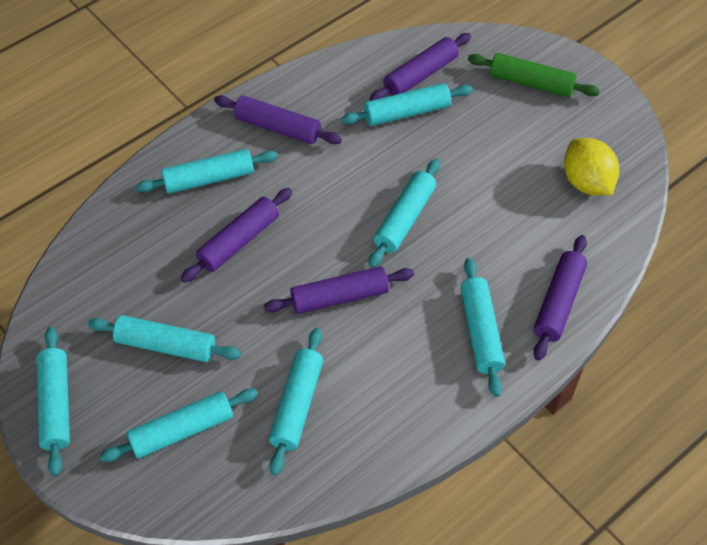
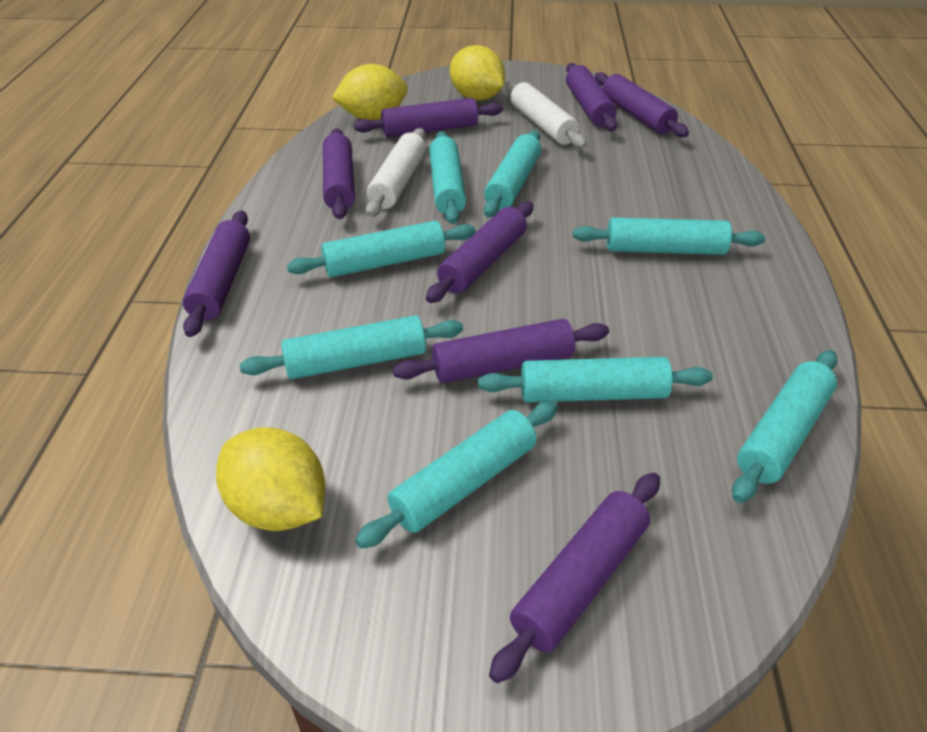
green rolling pin: [468,53,600,97] = 1 -> none = 0
purple rolling pin: [181,188,292,283] [214,95,342,144] [264,266,414,314] [370,33,471,101] [534,235,587,361] = 5 -> [183,211,250,337] [323,128,355,219] [354,98,503,137] [393,319,609,383] [426,201,533,303] [489,473,660,684] [566,63,617,131] [595,73,689,137] = 8
white rolling pin: none = 0 -> [366,128,426,217] [505,81,587,148] = 2
yellow lemon: [564,138,619,195] = 1 -> [216,428,325,531] [332,64,408,120] [450,45,505,101] = 3

